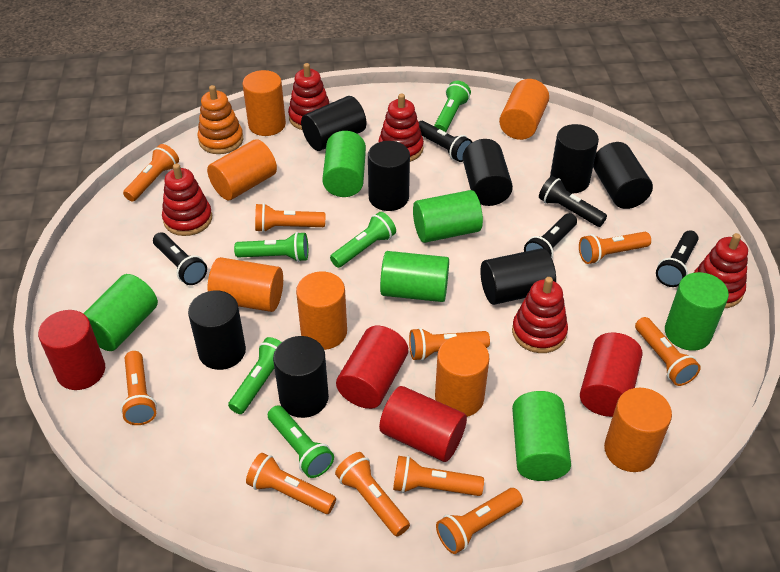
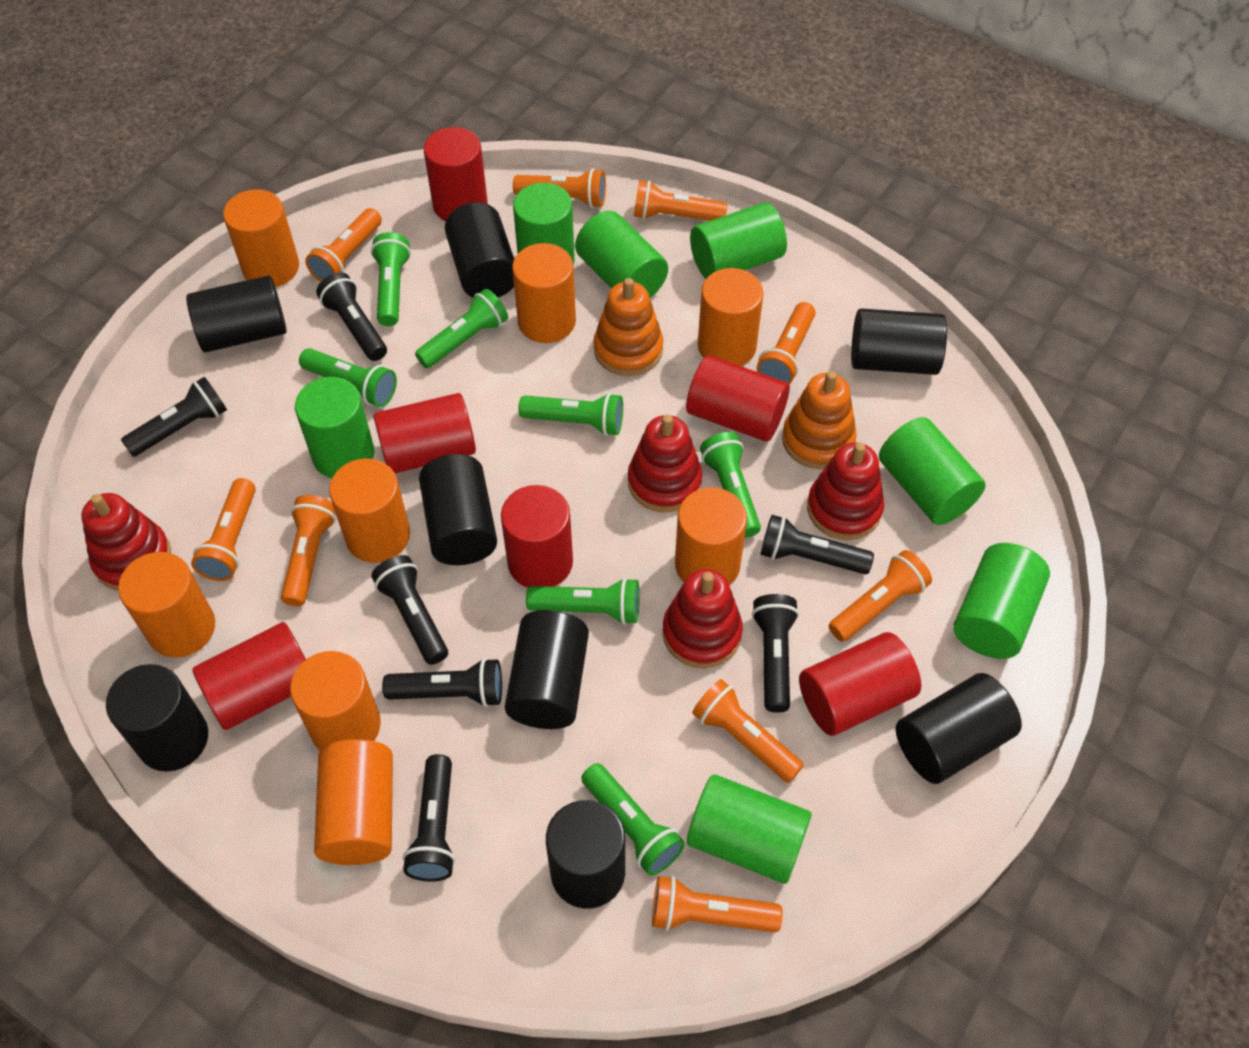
black flashlight: [153,232,207,285] [419,121,472,162] [524,213,577,258] [539,176,607,227] [656,230,699,287] = 5 -> [121,377,227,457] [316,273,387,361] [371,555,448,665] [382,658,502,707] [403,754,455,882] [752,594,799,713] [761,515,874,574] = 7
green cylinder: [83,274,158,351] [322,131,366,197] [380,251,449,302] [413,190,483,243] [512,391,571,481] [665,272,729,351] = 6 -> [295,377,374,478] [513,183,575,265] [575,211,668,298] [687,774,812,884] [690,202,787,279] [879,417,986,525] [953,543,1050,659] = 7
green flashlight: [228,337,282,414] [234,232,308,262] [268,405,334,478] [330,212,396,268] [434,81,471,132] = 5 -> [299,348,397,407] [371,232,411,326] [415,289,508,368] [518,393,623,436] [526,578,640,625] [581,763,685,876] [700,432,761,538] = 7
orange cylinder: [207,139,277,200] [208,257,283,312] [243,70,286,136] [296,271,347,350] [435,336,489,417] [499,79,549,140] [604,388,672,472] = 7 -> [118,552,215,658] [223,189,299,287] [290,651,381,750] [314,739,393,865] [329,458,410,563] [512,243,576,343] [675,487,747,585] [698,268,764,366] = 8
orange flashlight: [121,351,157,425] [123,144,179,202] [246,453,336,514] [255,203,325,232] [335,452,410,537] [393,456,484,496] [409,328,490,361] [436,488,523,554] [579,232,651,264] [635,317,701,386] = 10 -> [191,478,256,581] [281,495,336,606] [305,208,382,282] [513,168,606,208] [634,180,728,221] [652,876,783,933] [692,679,804,783] [757,302,816,384] [829,550,932,642] = 9
orange stacking toy: [197,85,243,154] = 1 -> [594,278,663,376] [782,371,857,469] = 2
red cylinder: [38,310,105,390] [336,326,408,409] [379,386,467,462] [580,333,642,417] = 4 -> [192,622,306,730] [373,393,476,473] [424,127,488,221] [501,485,573,588] [686,355,790,441] [799,632,921,736] = 6
red stacking toy: [162,163,212,236] [288,63,330,130] [378,94,424,162] [512,277,568,353] [694,233,748,308] = 5 -> [81,493,171,590] [628,414,702,512] [662,569,743,668] [807,442,884,540] = 4

